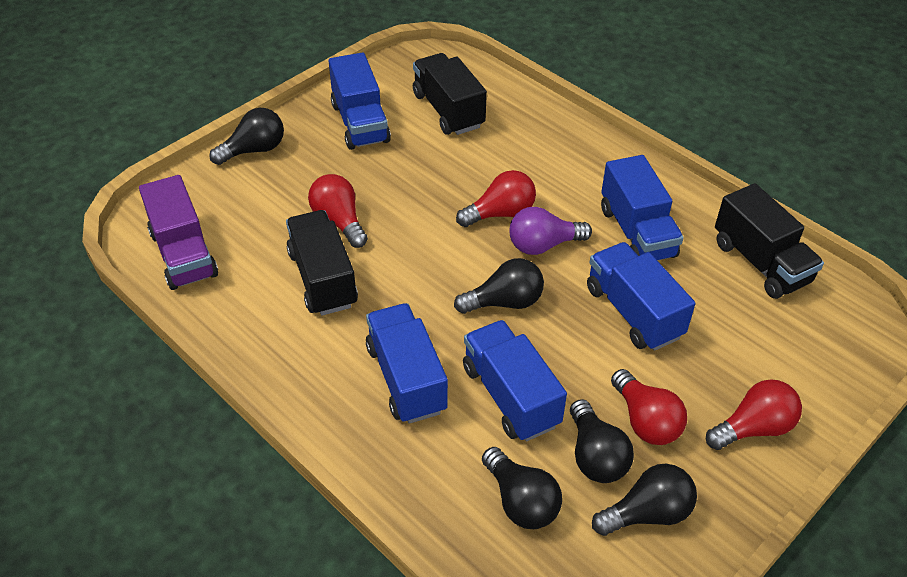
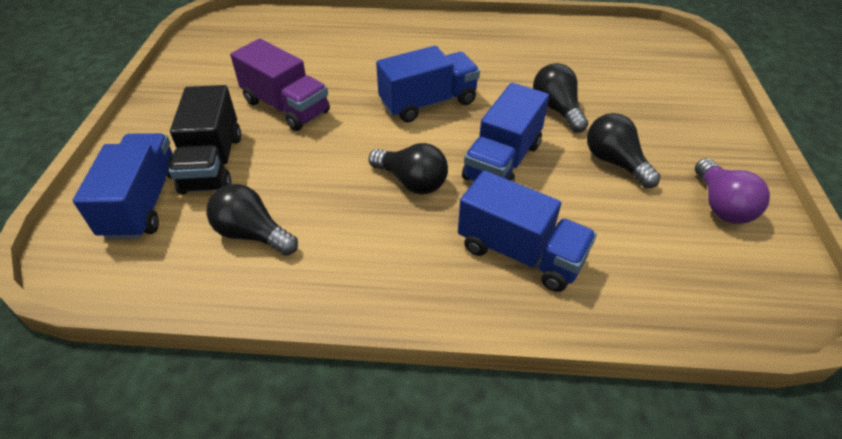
black light bulb: [209,108,284,165] [454,258,544,314] [482,447,562,529] [570,399,634,483] [592,464,697,536] = 5 -> [206,184,298,256] [369,143,448,194] [533,63,588,133] [587,113,660,188] = 4
black truck: [286,210,358,316] [413,53,487,135] [715,183,824,299] = 3 -> [169,85,241,194] = 1
blue truck: [329,52,391,150] [366,303,448,424] [463,320,567,441] [587,242,695,351] [601,155,684,261] = 5 -> [73,133,173,240] [376,46,480,122] [458,171,597,292] [462,83,549,182] = 4
red light bulb: [308,174,368,248] [456,170,536,227] [611,369,687,445] [706,379,802,450] = 4 -> none = 0

